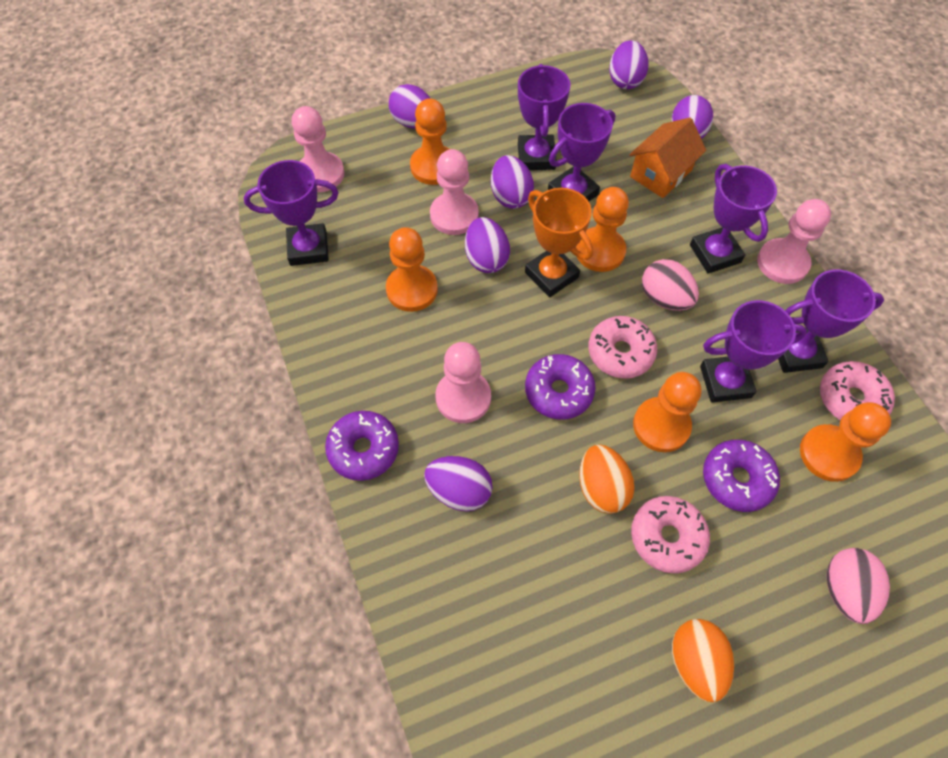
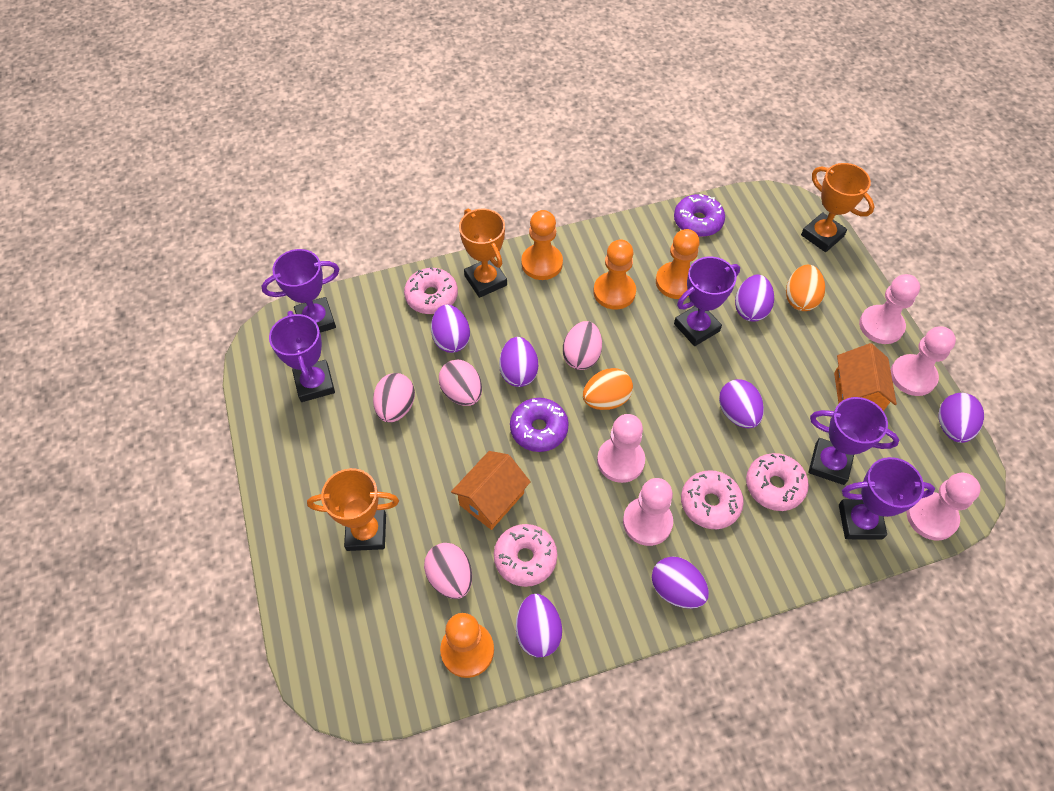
orange house: [629,118,706,198] = 1 -> [451,451,531,530] [834,343,897,411] = 2
orange pawn: [386,227,438,312] [410,99,450,185] [575,187,629,272] [633,372,701,452] [800,402,891,482] = 5 -> [440,613,494,678] [521,210,563,280] [593,240,636,310] [656,229,700,299] = 4
orange trophy: [525,188,593,297] = 1 -> [307,468,399,551] [459,208,507,298] [801,163,874,252] = 3
pink donut: [588,316,657,379] [631,496,710,574] [820,361,895,420] = 3 -> [404,267,458,314] [494,524,557,587] [681,470,744,529] [746,453,809,511] = 4
pink egg: [642,259,699,311] [827,548,890,624] = 2 -> [373,373,415,423] [424,543,472,599] [439,360,482,406] [563,321,602,370] = 4
pink pawn: [292,106,344,192] [430,149,479,235] [435,342,491,423] [757,199,831,284] = 4 -> [597,414,645,483] [623,478,673,546] [859,274,920,344] [890,326,956,396] [907,473,981,540] = 5
purple donut: [325,411,399,481] [525,354,596,420] [703,440,780,512] = 3 -> [510,398,569,452] [674,194,725,237] = 2
purple egg: [389,84,431,129] [424,456,493,511] [465,217,510,273] [491,155,534,209] [609,40,649,89] [672,95,713,139] = 6 -> [431,305,470,353] [499,337,538,387] [516,594,562,657] [652,556,709,609] [719,379,764,428] [735,275,774,322] [939,393,984,443] = 7
purple trophy: [244,160,338,266] [518,64,570,170] [548,103,615,201] [690,164,777,274] [700,300,807,403] [778,270,884,373] = 6 -> [262,249,339,333] [269,311,335,402] [674,257,740,346] [808,397,899,485] [839,457,935,540] = 5

